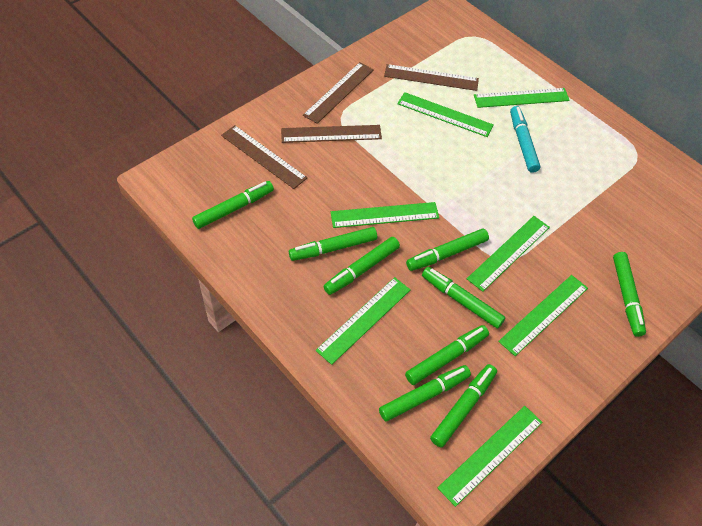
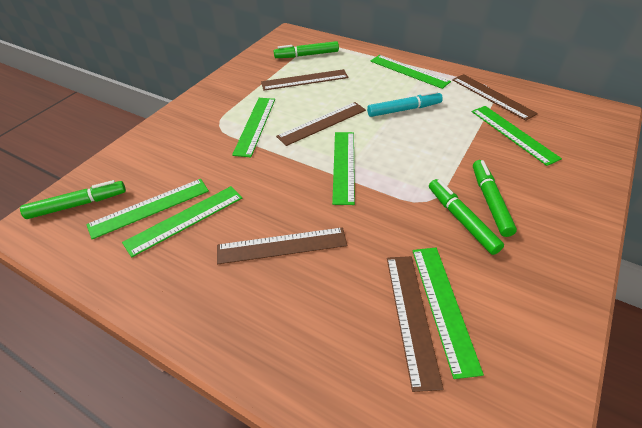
brown ruler: [221,125,307,189] [281,125,382,143] [303,62,374,124] [384,64,479,91] = 4 -> [217,227,347,264] [261,69,348,91] [276,102,366,146] [387,256,444,392] [452,74,538,121] = 5
green marker: [192,181,274,229] [289,227,377,261] [323,237,400,295] [379,365,471,422] [405,325,489,385] [406,229,489,271] [422,267,506,328] [430,364,497,448] [613,252,646,337] = 9 -> [20,180,126,219] [274,41,339,58] [429,179,504,255] [473,160,517,237] = 4

